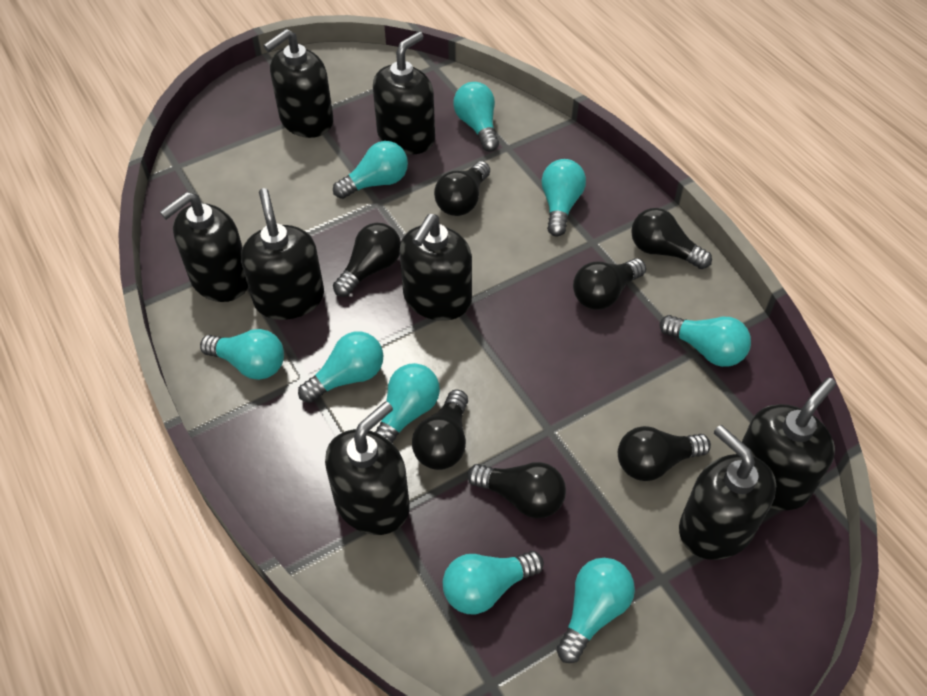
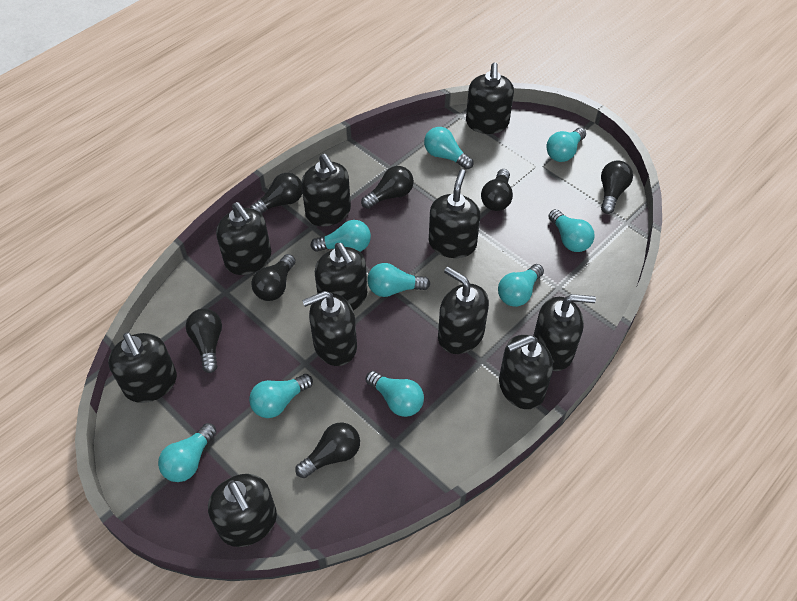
black soap dispenser: [160,192,248,302] [241,188,324,320] [263,29,333,138] [325,402,410,535] [373,32,435,155] [399,214,472,321] [679,425,776,560] [736,378,836,510] = 8 -> [108,332,177,403] [208,474,277,547] [216,202,271,275] [301,154,351,226] [302,291,357,366] [315,243,367,310] [429,169,480,258] [438,267,489,354] [466,63,514,134] [499,335,553,409] [533,294,596,371] = 11

